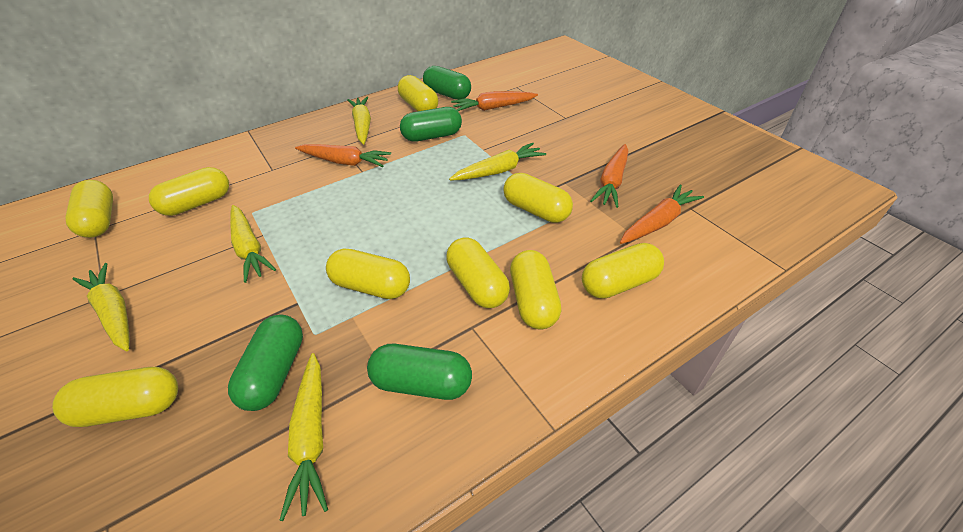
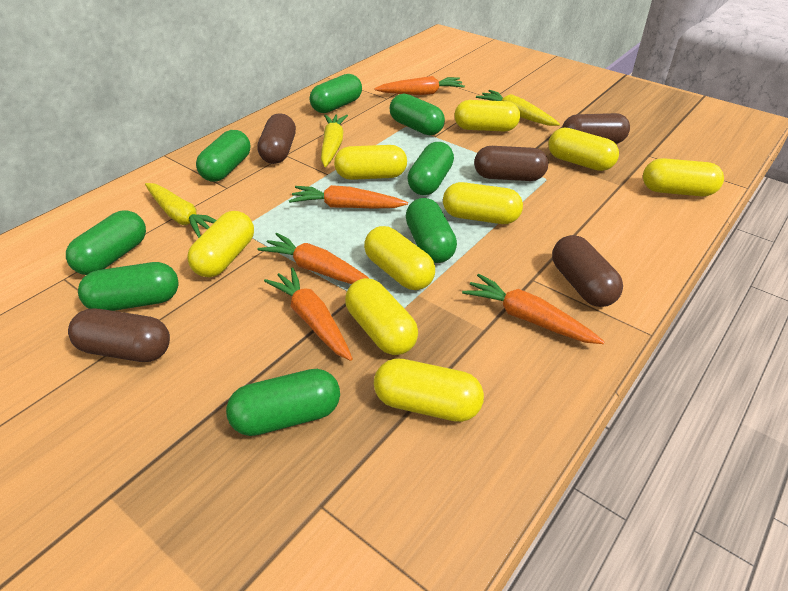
brown capsule: none = 0 -> [68,309,170,362] [257,113,296,164] [474,146,548,181] [552,235,623,307] [562,113,630,144] = 5
green capsule: [228,315,303,411] [367,344,472,400] [400,107,462,142] [423,66,471,100] = 4 -> [66,210,146,275] [78,262,179,311] [196,130,250,182] [226,369,340,436] [310,74,362,113] [390,94,445,135] [406,198,457,263] [407,142,454,195] = 8
orange carrot: [295,144,391,167] [451,91,538,111] [590,144,628,208] [620,185,704,244] = 4 -> [258,233,370,284] [264,268,353,361] [289,185,408,209] [374,76,465,95] [462,274,605,344] = 5
yellow carrot: [72,263,130,351] [230,205,276,283] [279,353,328,521] [347,97,371,145] [449,143,546,180] = 5 -> [145,183,216,238] [321,114,348,167] [476,90,560,126] = 3

